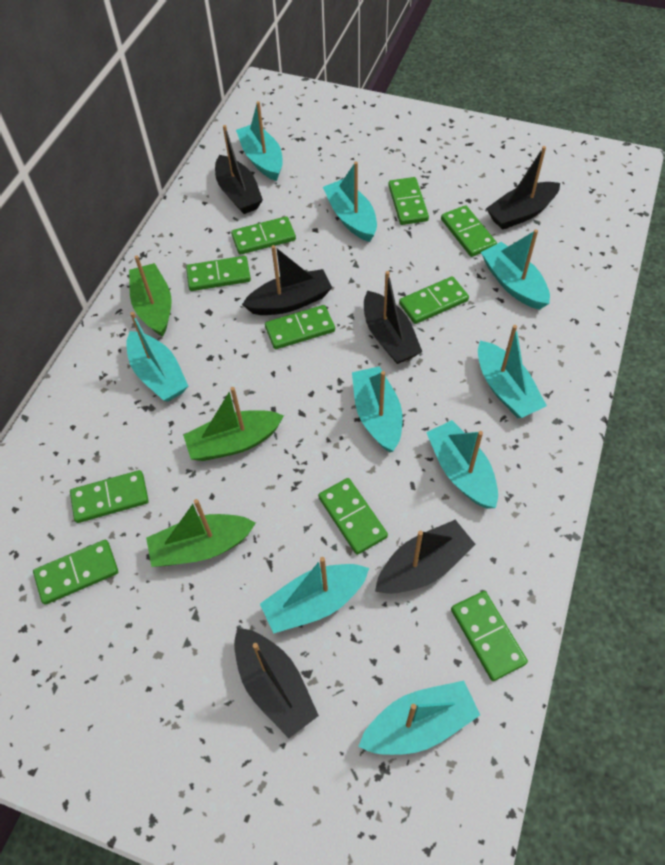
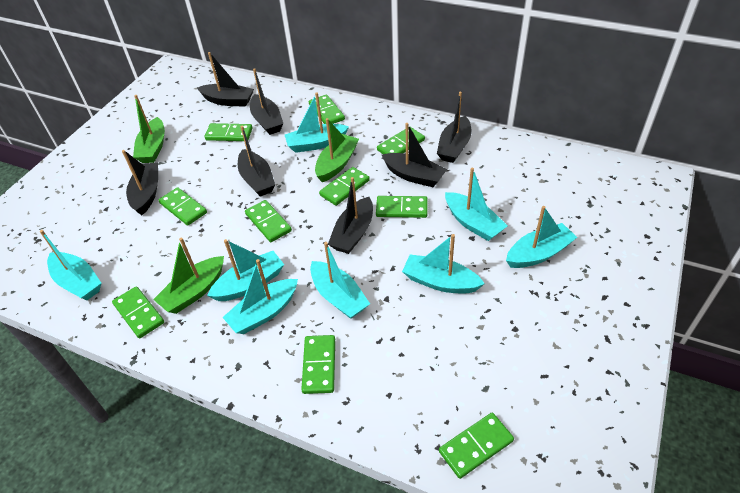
black boat: [215,125,263,214] [234,628,319,738] [242,245,332,315] [364,271,422,364] [375,520,476,594] [486,146,560,230] = 6 -> [122,150,158,215] [197,52,254,107] [238,126,275,197] [250,68,283,135] [328,177,373,254] [382,123,447,187] [437,92,472,163] = 7
turquoise boat: [126,312,188,402] [236,101,283,181] [260,557,369,633] [323,161,377,242] [352,366,403,452] [358,680,480,755] [426,420,498,509] [478,325,547,418] [481,229,550,310] = 9 -> [40,230,101,300] [207,239,284,301] [222,259,298,334] [285,93,349,153] [310,242,370,319] [402,234,485,293] [445,168,507,241] [506,206,577,268] = 8

